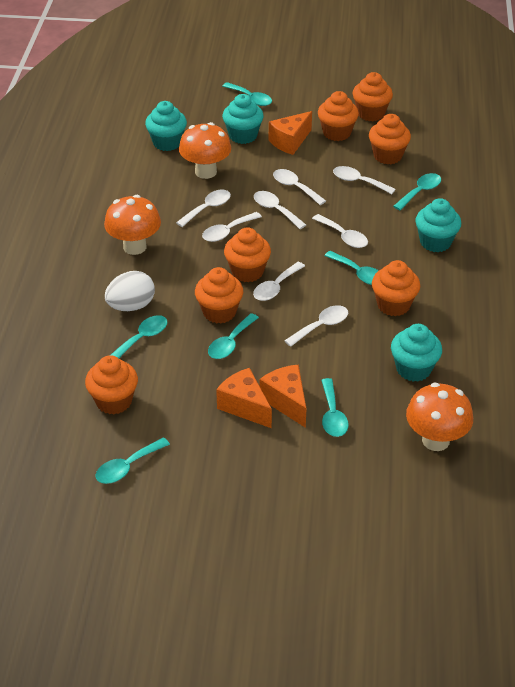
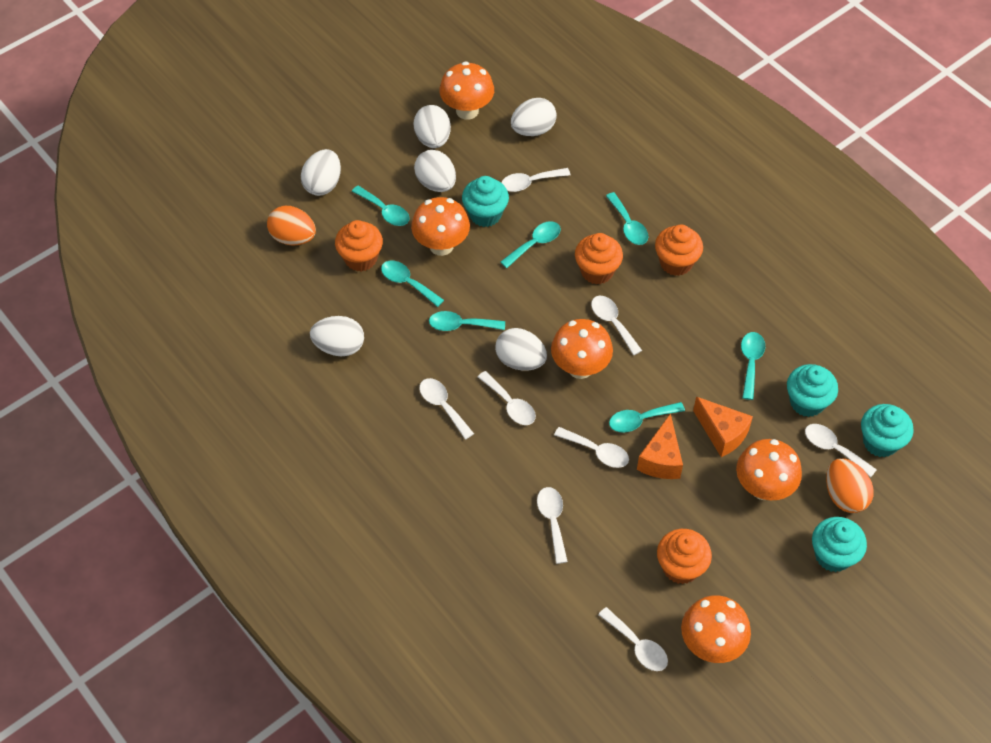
orange cheese: [216,368,272,428] [259,364,306,428] [269,111,312,155] = 3 -> [637,413,683,479] [693,397,753,457] = 2
orange cupcake: [85,355,138,414] [195,267,243,324] [224,227,271,282] [318,91,359,141] [353,72,393,121] [369,114,411,165] [372,260,420,316] = 7 -> [335,220,383,272] [575,233,623,284] [655,225,703,276] [657,529,712,584] = 4
orange egg: none = 0 -> [267,206,316,246] [826,458,874,513] = 2
orange mushroom: [104,195,161,255] [179,122,231,179] [406,383,473,451] = 3 -> [411,197,470,256] [439,61,494,120] [551,319,613,379] [681,595,751,663] [736,439,802,500] = 5
white egg: [105,271,155,311] = 1 -> [301,149,341,196] [310,316,364,356] [413,105,451,148] [414,150,456,192] [495,328,547,371] [511,98,557,136] = 6

